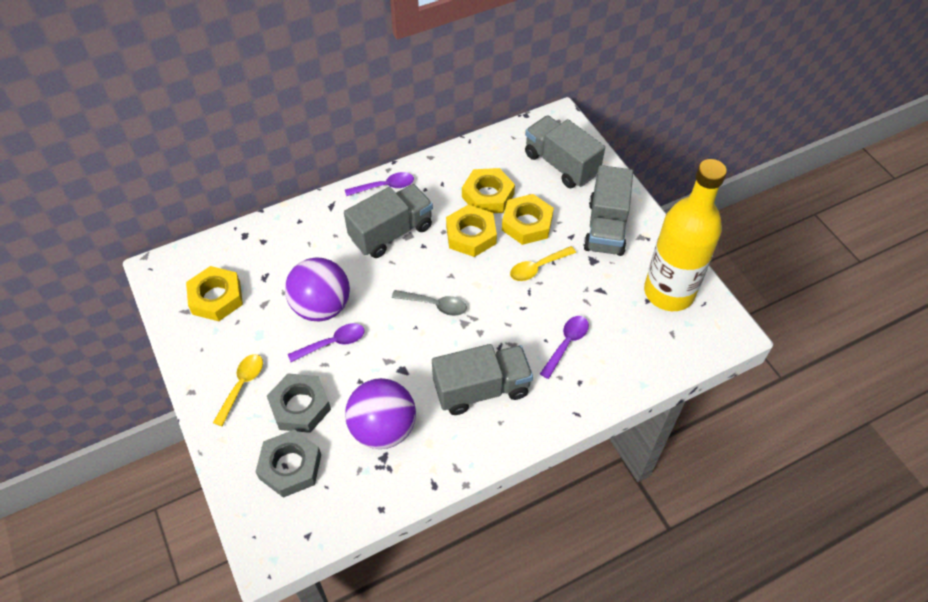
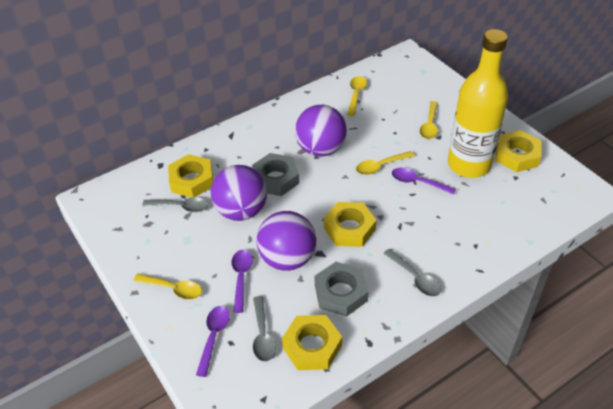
grey spoon: [392,290,467,316] = 1 -> [142,197,208,212] [253,296,276,362] [383,249,441,296] = 3
grey truck: [344,184,433,258] [432,344,533,415] [525,115,605,188] [584,165,633,256] = 4 -> none = 0
purple ball: [285,257,350,321] [345,378,416,449] = 2 -> [211,165,267,221] [257,211,316,271] [295,105,347,157] = 3
yellow spoon: [213,354,263,426] [510,246,576,281] = 2 -> [133,274,202,299] [347,76,367,116] [356,151,415,175] [420,101,438,139] = 4

